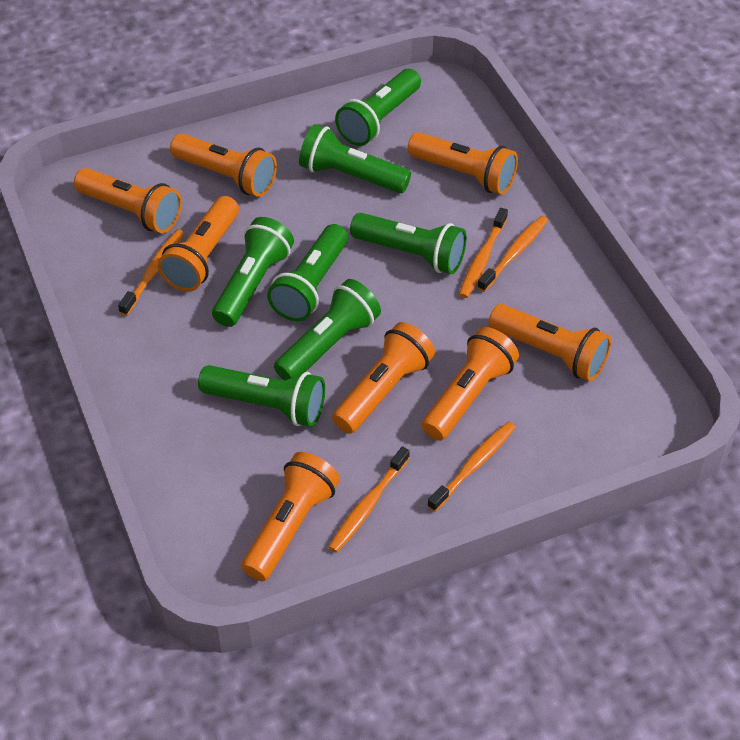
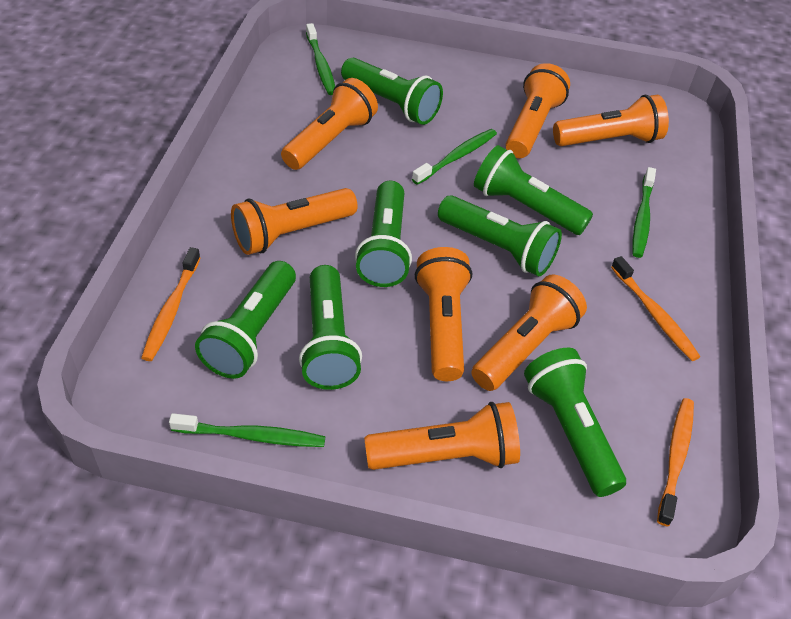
green toothbrush: none = 0 -> [169,413,326,447] [306,23,335,95] [412,129,497,185] [632,167,656,258] = 4
orange flashlight: [74,168,182,233] [158,196,239,292] [170,134,277,197] [241,452,340,581] [332,322,435,434] [407,132,518,195] [422,327,519,441] [489,304,611,381] = 8 -> [231,188,358,255] [281,78,378,170] [364,402,520,470] [415,247,472,381] [471,274,587,391] [506,63,570,158] [553,95,669,146] = 7
orange toothbrush: [118,230,184,316] [329,446,410,553] [427,421,516,512] [459,208,508,298] [477,216,548,292] = 5 -> [141,247,201,361] [611,256,700,361] [657,398,694,526] = 3

